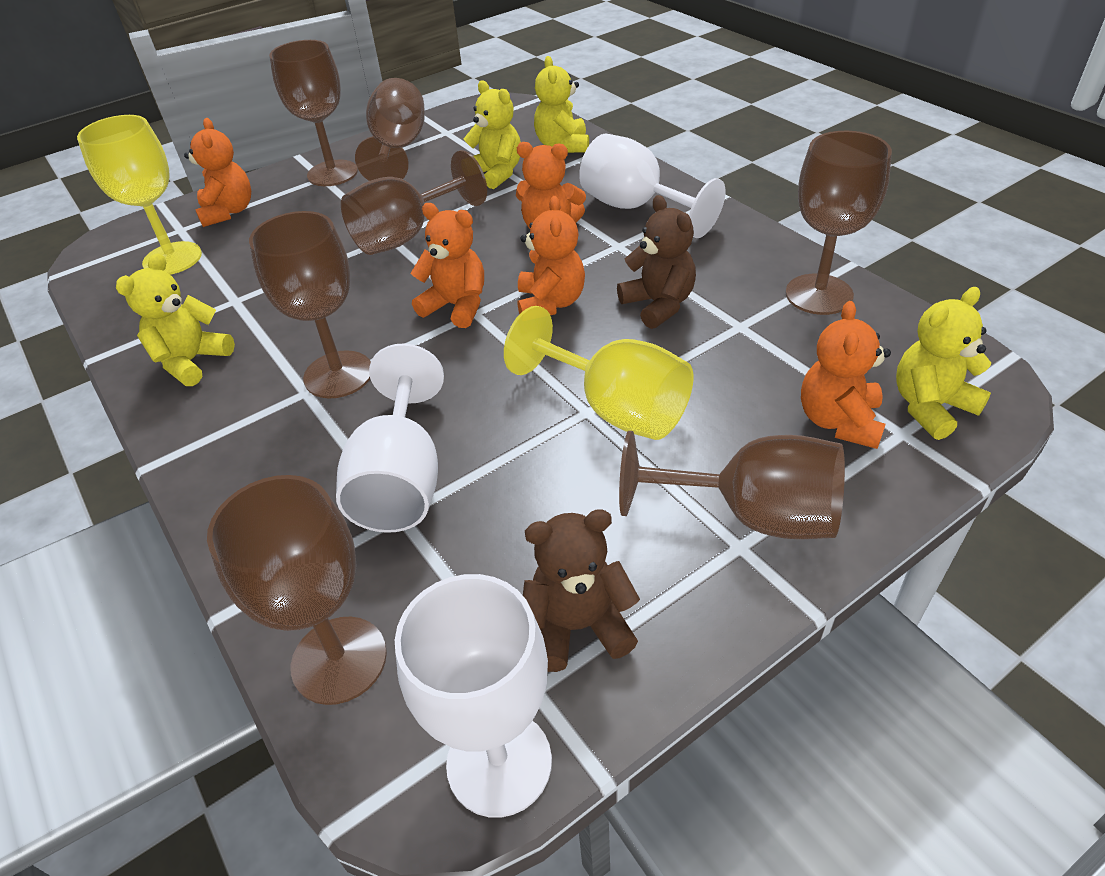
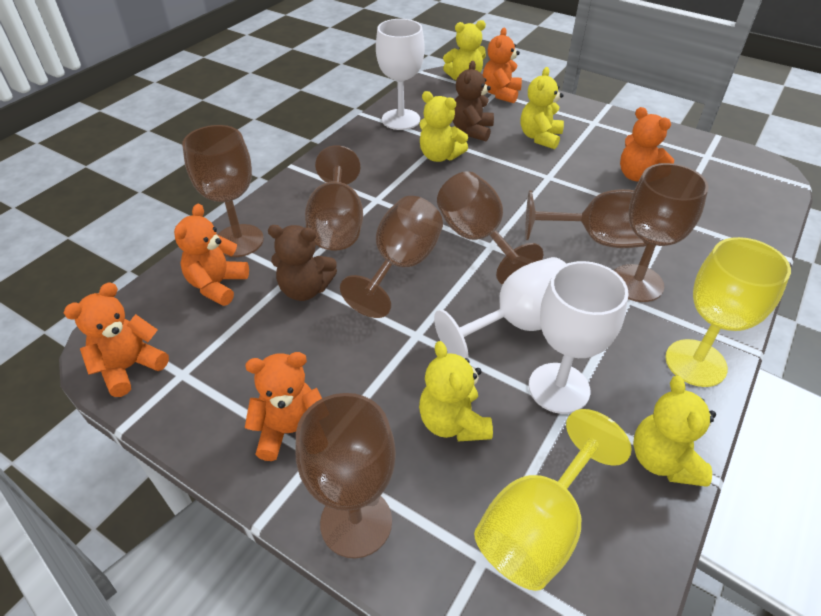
yellow teddy bear: [116,253,235,386] [464,80,521,189] [534,56,589,153] [896,287,991,440] = 4 -> [419,341,493,442] [420,91,468,162] [443,20,486,80] [521,67,564,149] [633,376,716,487] = 5

